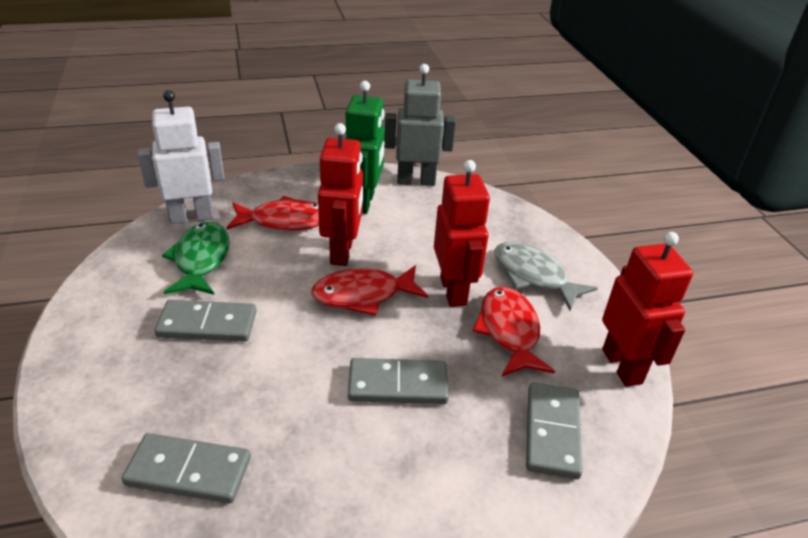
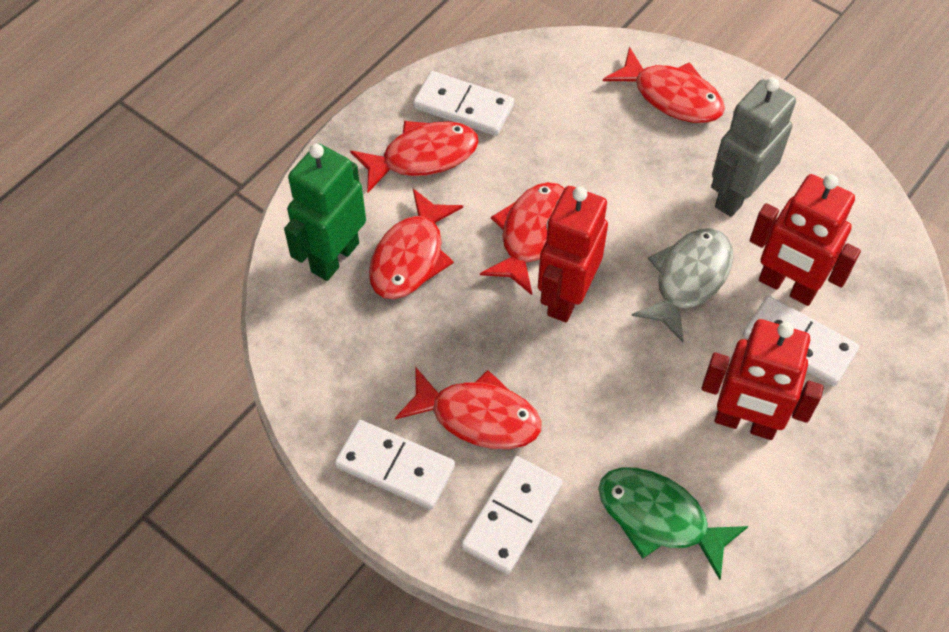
grey domino: [122,433,251,503] [155,300,256,342] [348,358,449,404] [526,382,583,479] = 4 -> none = 0
red fish: [226,196,319,231] [311,265,428,316] [473,287,555,376] = 3 -> [350,121,479,193] [369,189,463,299] [395,366,542,449] [480,182,565,295] [603,47,725,123] = 5
white domino: none = 0 -> [334,420,455,509] [413,71,514,136] [461,456,562,574] [743,296,859,386] = 4
white robot: [138,90,224,224] = 1 -> none = 0

